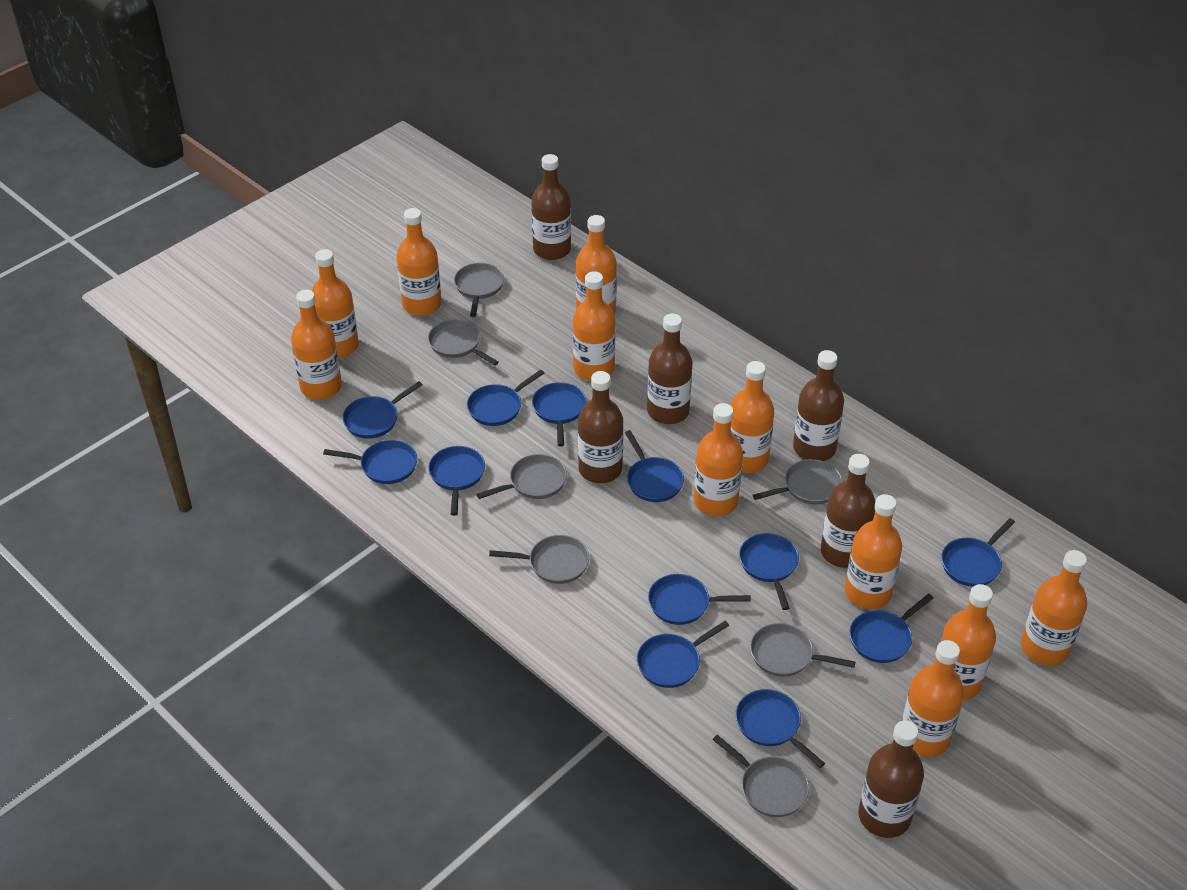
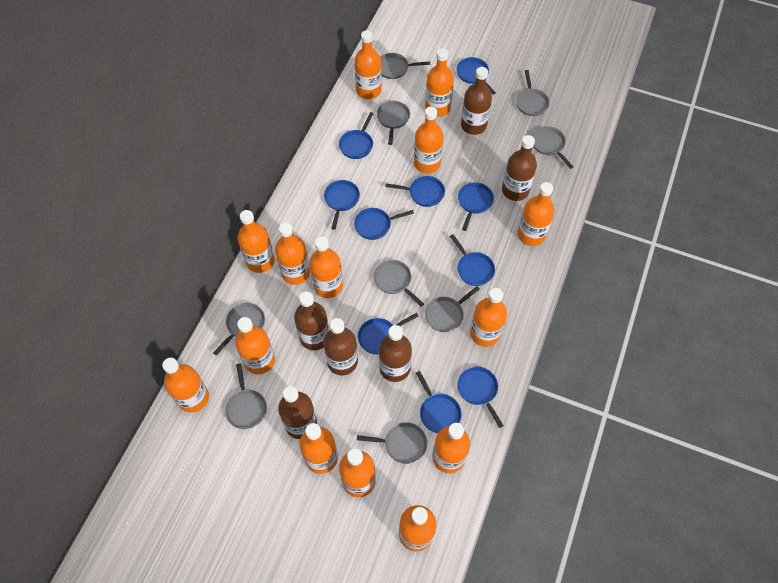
blue pan: [323,440,417,484] [343,381,422,439] [428,446,485,515] [467,370,544,426] [532,382,586,446] [625,430,684,502] [637,621,729,688] [648,574,751,625] [736,689,825,768] [739,533,799,610] [850,594,934,663] [941,518,1015,587] = 12 -> [324,180,360,230] [339,112,373,159] [354,208,414,240] [358,313,418,355] [386,176,445,207] [416,371,462,433] [450,234,495,286] [456,57,496,95] [457,367,503,428] [458,182,494,231] = 10
grey pan: [428,319,499,365] [454,263,504,317] [477,454,567,499] [489,535,589,584] [713,735,809,817] [750,623,855,677] [753,459,842,505] = 7 -> [213,303,265,356] [225,363,267,429] [357,422,427,464] [373,260,424,307] [377,101,410,145] [380,53,430,79] [425,286,480,332] [516,70,550,116] [532,126,573,169] = 9
orange bottle: [291,290,342,400] [312,249,359,358] [396,208,442,316] [573,271,615,381] [576,215,617,314] [694,403,743,516] [730,361,774,473] [845,494,902,609] [902,640,964,757] [940,584,996,700] [1021,550,1087,666] = 11 -> [162,358,209,413] [235,317,275,374] [238,210,275,273] [275,223,310,285] [300,423,338,474] [309,237,343,298] [339,448,376,497] [354,30,382,99] [399,505,436,552] [414,107,444,173] [425,48,454,117] [432,423,470,473] [470,288,507,347] [517,182,555,246] = 14

